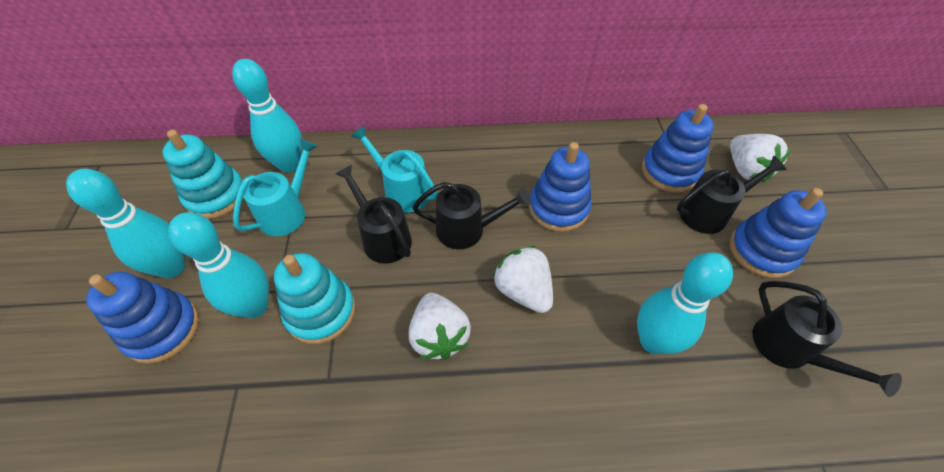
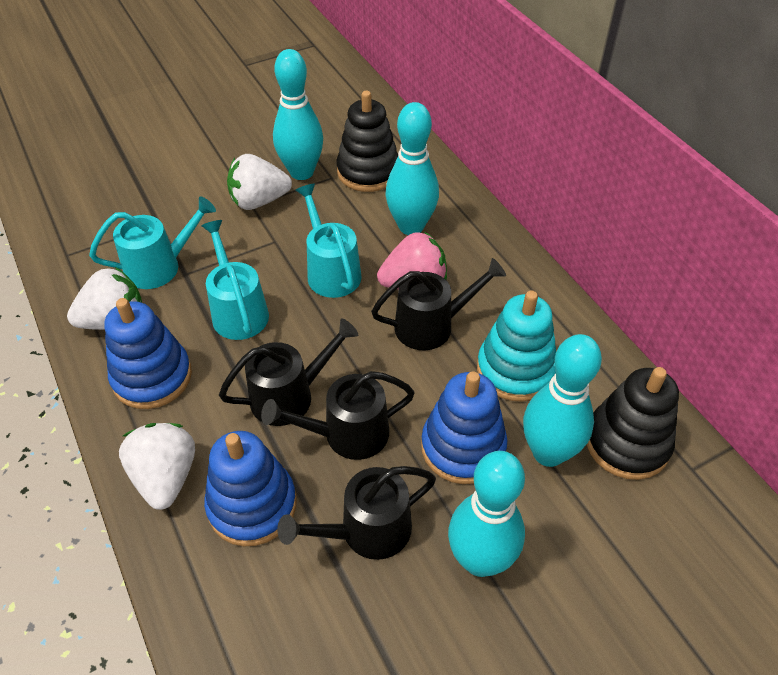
black stacking toy: none = 0 -> [337,91,398,192] [586,367,679,480] = 2
blue stacking toy: [86,272,199,364] [529,142,592,232] [642,104,714,193] [730,188,827,278] = 4 -> [104,298,192,409] [204,431,296,546] [421,371,507,484] = 3
pink strawberry: none = 0 -> [377,231,447,289] = 1
turquoise stacking toy: [162,130,244,219] [274,253,356,344] = 2 -> [477,291,556,402] = 1
turquoise watering can: [233,139,318,236] [351,126,438,213] = 2 -> [89,197,216,289] [201,220,269,340] [295,184,361,298] = 3

